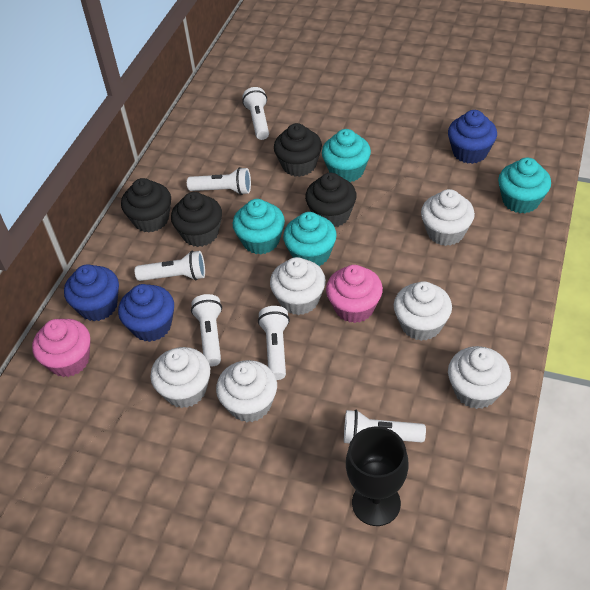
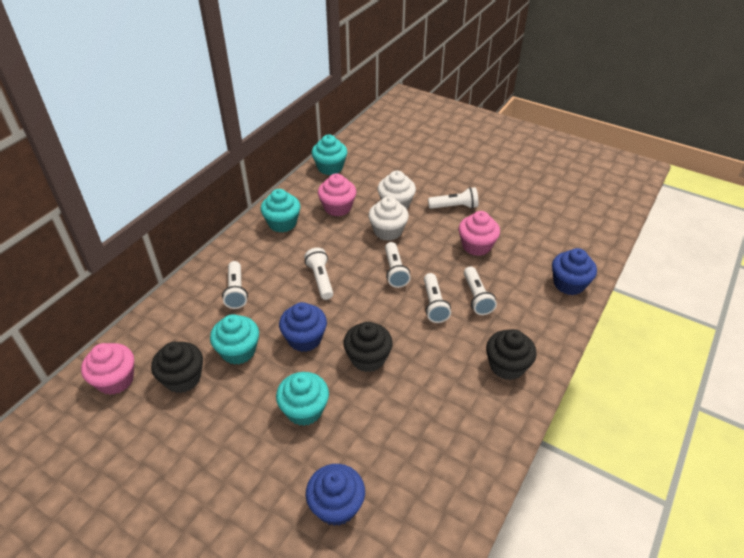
black cupcake: [121,178,171,233] [171,192,222,247] [274,123,322,177] [305,173,357,227] = 4 -> [151,342,203,393] [343,322,393,372] [486,329,537,380] = 3
black goblet: [346,427,408,526] = 1 -> none = 0
pink cupcake: [32,319,90,377] [326,265,383,323] = 2 -> [81,343,134,395] [318,173,356,216] [459,211,500,256] = 3
white cupcake: [150,347,210,408] [216,360,277,422] [270,257,326,315] [394,281,452,341] [421,189,475,246] [448,346,511,409] = 6 -> [368,196,409,241] [377,171,416,209] = 2

